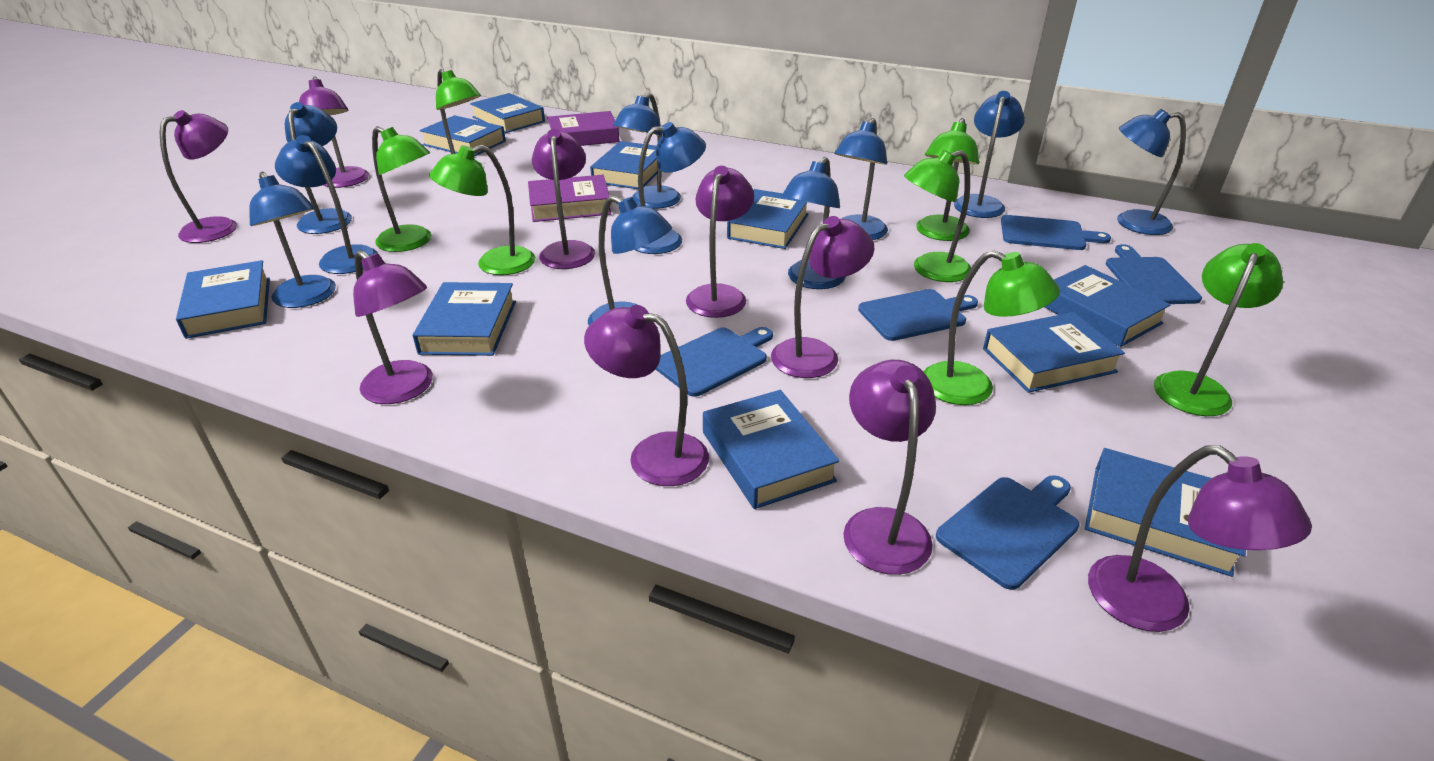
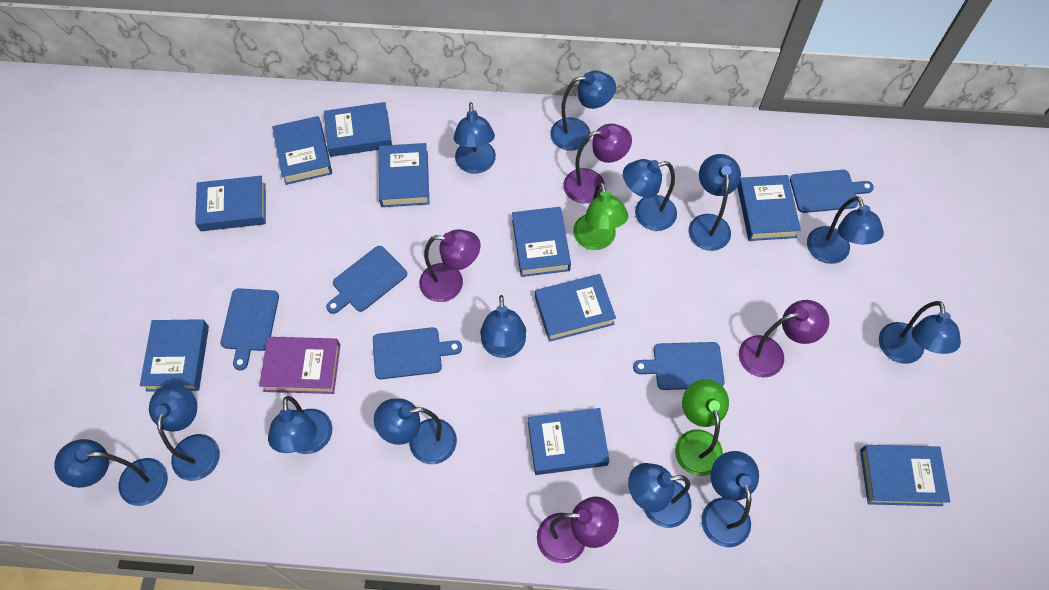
blue lamp: [249,172,336,308] [275,135,378,274] [285,102,352,234] [588,195,672,325] [613,93,681,209] [635,122,706,254] [782,157,845,289] [834,118,888,240] [954,91,1025,218] [1117,109,1186,235] = 10 -> [54,439,168,506] [149,384,220,481] [268,396,333,454] [374,398,457,464] [454,102,496,173] [480,295,526,358] [550,71,616,151] [623,159,677,231] [628,463,692,528] [689,154,741,251] [701,451,759,547] [807,196,884,264] [879,301,961,364] = 13
green lamp: [372,126,431,252] [429,145,535,275] [436,69,483,167] [904,150,971,282] [916,118,979,241] [923,250,1060,405] [1154,243,1283,416] = 7 -> [573,182,628,250] [675,379,729,476] = 2
purple book: [528,175,611,222] [547,111,620,146] = 2 -> [259,337,340,394] = 1
purple lamp: [160,110,237,243] [299,76,369,188] [353,250,433,404] [532,129,595,269] [584,305,709,486] [686,166,754,318] [771,216,874,378] [843,360,936,575] [1088,445,1312,632] = 9 -> [419,229,480,302] [537,497,619,563] [563,124,632,203] [739,300,829,377] = 4

